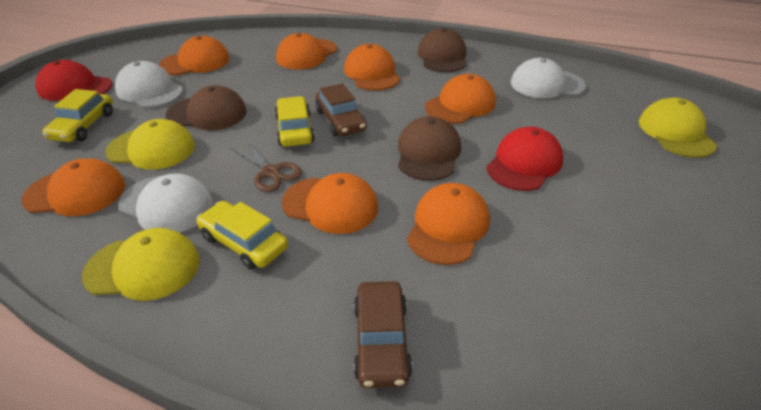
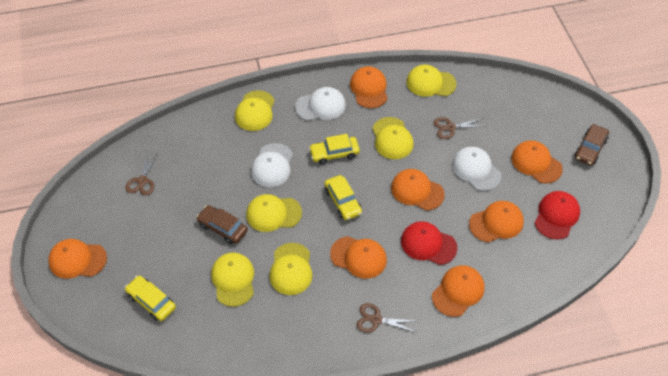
brown cap: [165,85,247,130] [398,116,461,181] [418,28,467,72] = 3 -> none = 0
brown scissors: [231,140,302,192] = 1 -> [126,151,158,195] [357,303,415,332] [433,117,483,139] = 3
yellow cap: [82,228,200,301] [105,119,195,170] [639,98,717,158] = 3 -> [211,252,254,307] [235,90,275,131] [246,194,302,232] [269,243,312,295] [372,117,414,159] [406,65,457,97] = 6

